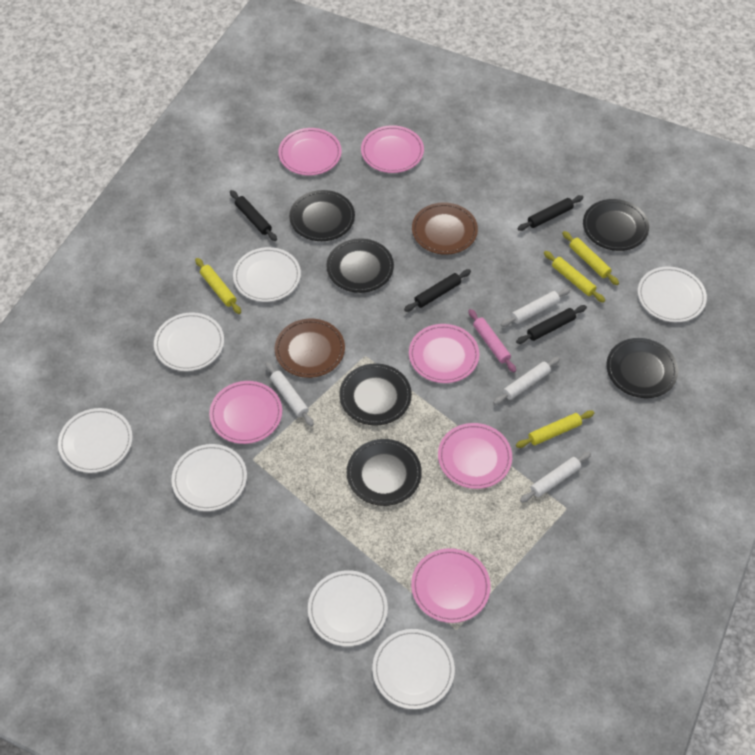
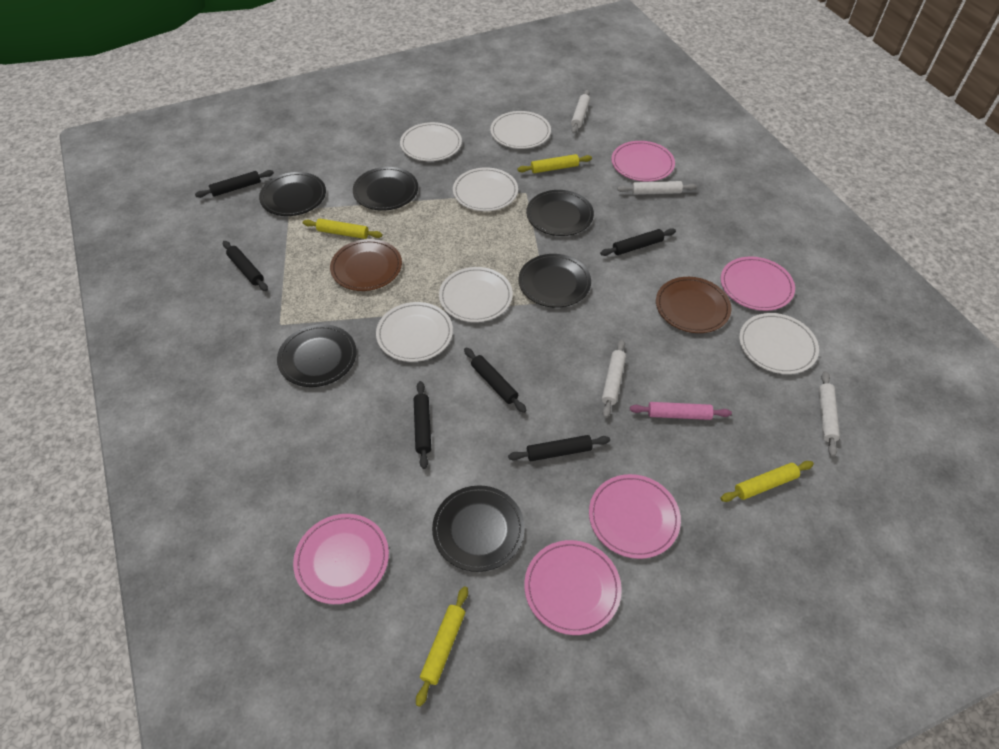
black rolling pin: [230,190,277,241] [404,269,471,312] [516,305,587,344] [518,195,583,231] = 4 -> [195,170,274,198] [223,241,268,291] [414,381,431,469] [464,347,527,413] [508,435,610,461] [600,228,676,256] = 6
pink plate: [209,381,282,444] [278,128,342,175] [361,125,424,173] [409,324,479,383] [411,548,491,623] [438,423,512,489] = 6 -> [293,514,389,604] [524,540,622,635] [589,474,681,559] [611,141,675,182] [720,256,795,311] = 5
white plate: [58,408,133,473] [154,312,224,371] [171,444,247,511] [233,247,301,302] [308,570,388,647] [372,629,455,709] [638,267,707,322] = 7 -> [376,302,453,362] [400,122,462,161] [439,267,513,322] [453,167,518,211] [490,111,551,149] [739,313,819,374] = 6

